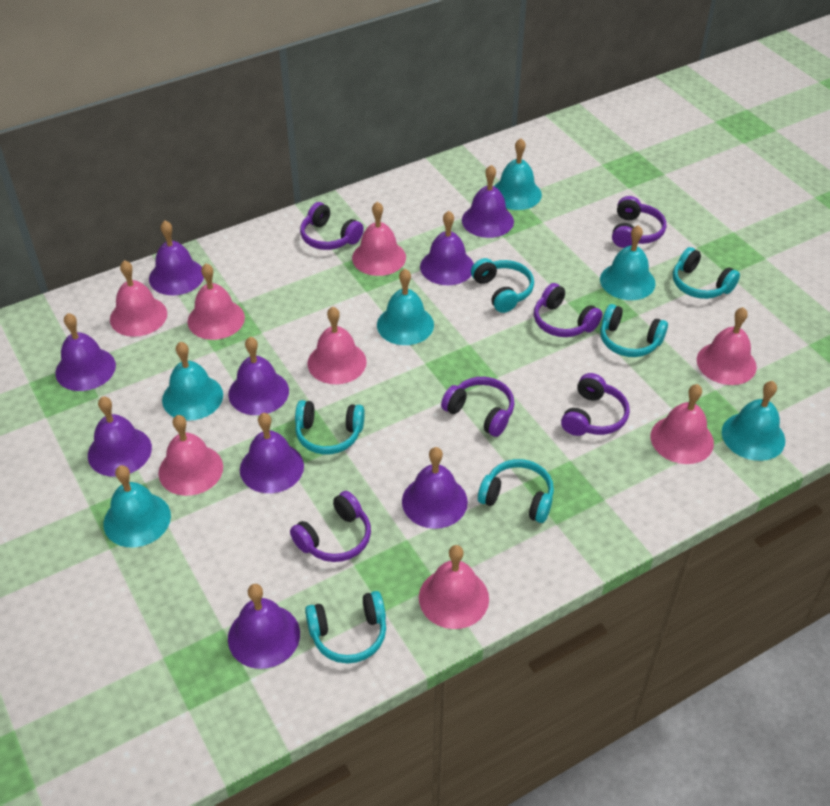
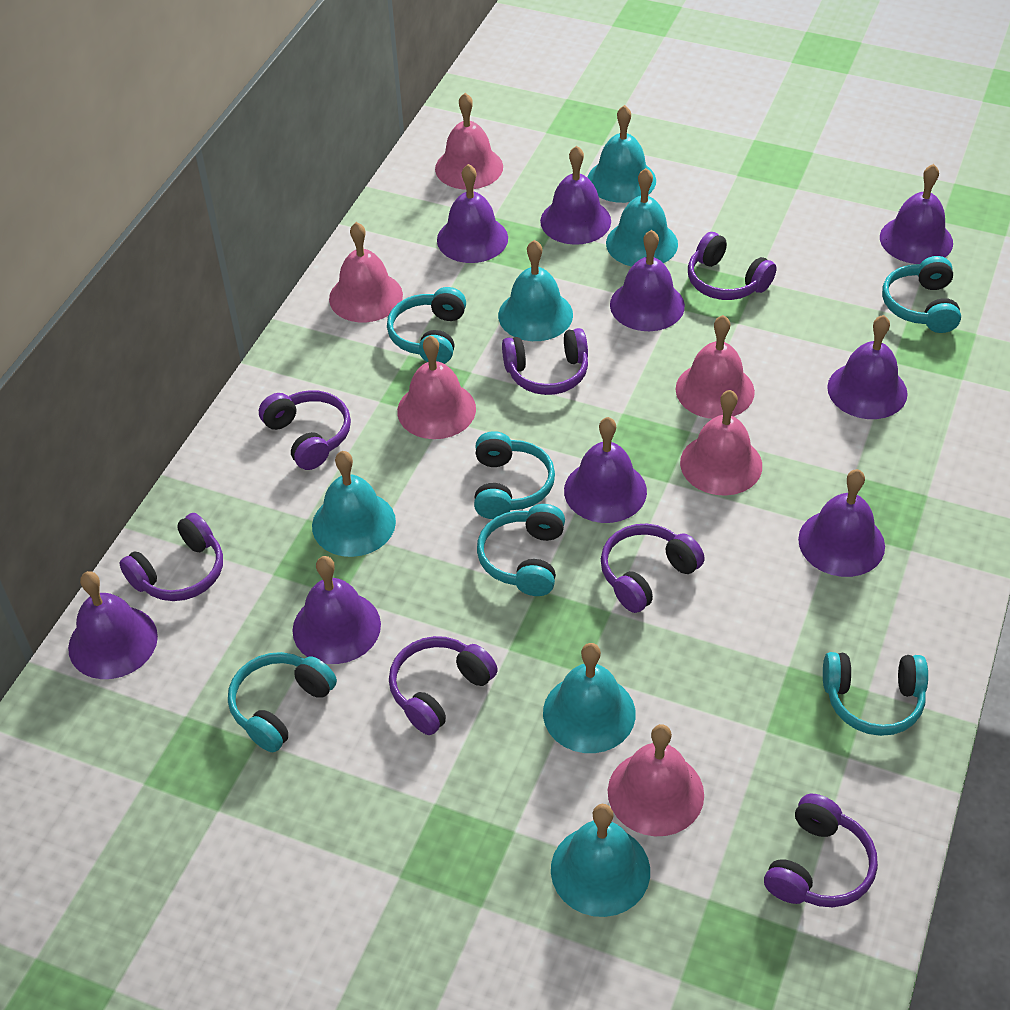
pink bell: [110,260,167,337] [158,415,223,496] [188,263,245,340] [307,307,367,384] [352,202,406,276] [419,545,489,629] [651,384,714,464] [697,307,757,385] = 8 -> [329,222,403,322] [397,335,476,439] [435,93,503,189] [608,724,704,836] [676,315,755,419] [680,390,762,496] = 6
purple headphones: [290,491,371,562] [300,202,364,250] [441,377,515,437] [534,283,602,337] [561,373,630,436] [612,196,666,248] = 6 -> [119,513,223,601] [259,390,351,470] [389,636,498,735] [502,328,588,395] [601,524,705,613] [688,232,777,300] [764,794,878,907] = 7

